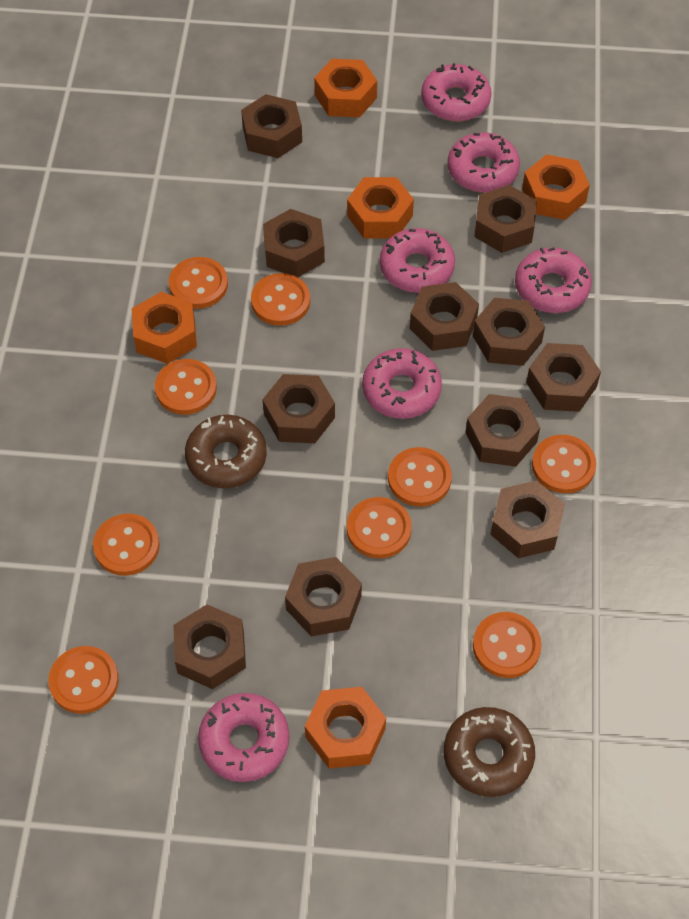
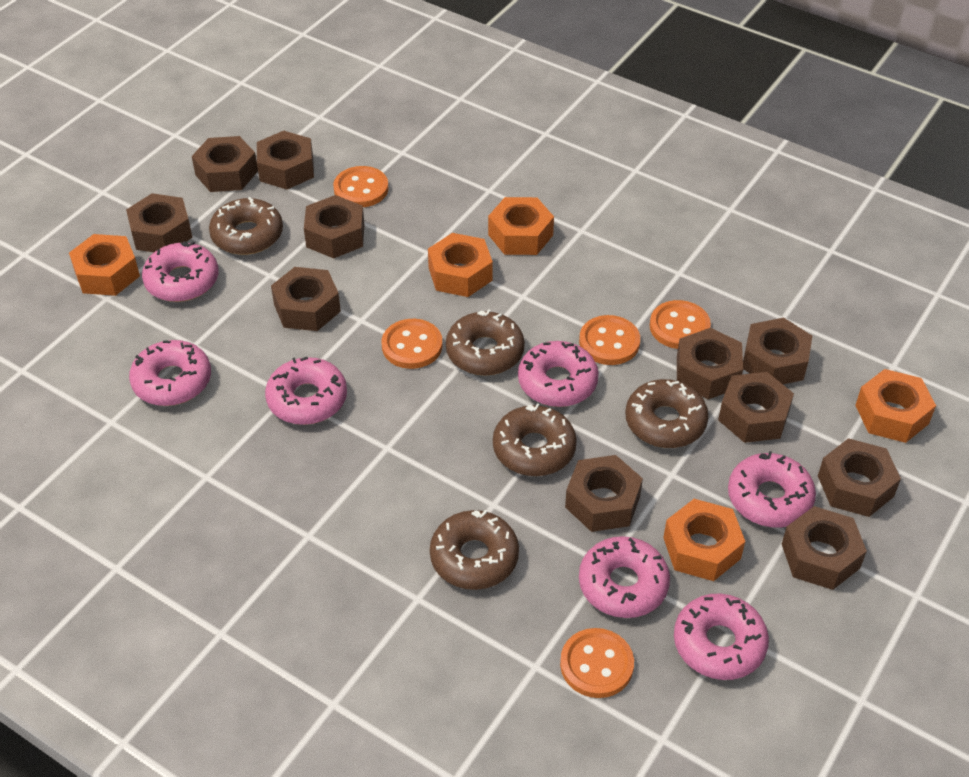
brown donut: [185,415,267,488] [444,707,535,797] = 2 -> [209,197,283,255] [430,510,519,590] [446,309,525,376] [493,403,577,476] [625,379,709,448] = 5
orange button: [48,646,119,714] [93,514,160,576] [155,359,217,415] [169,257,228,309] [251,273,310,326] [347,497,412,558] [388,447,452,507] [473,612,542,678] [532,435,596,493] = 9 -> [333,166,388,207] [382,319,443,369] [560,628,634,698] [579,315,640,365] [650,300,711,349] = 5
pink donut: [198,693,289,782] [362,348,442,419] [380,228,455,293] [421,63,492,121] [448,132,520,193] [515,247,592,313] = 6 -> [129,340,211,406] [142,241,219,302] [265,357,347,425] [518,341,599,407] [579,536,670,618] [674,594,769,680] [728,451,816,528] = 7

